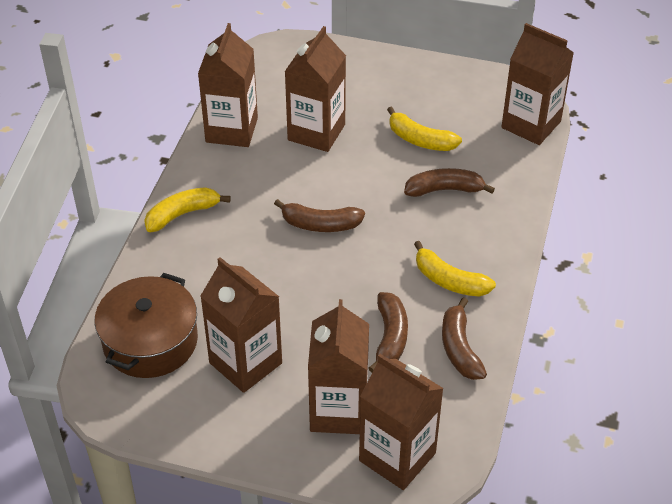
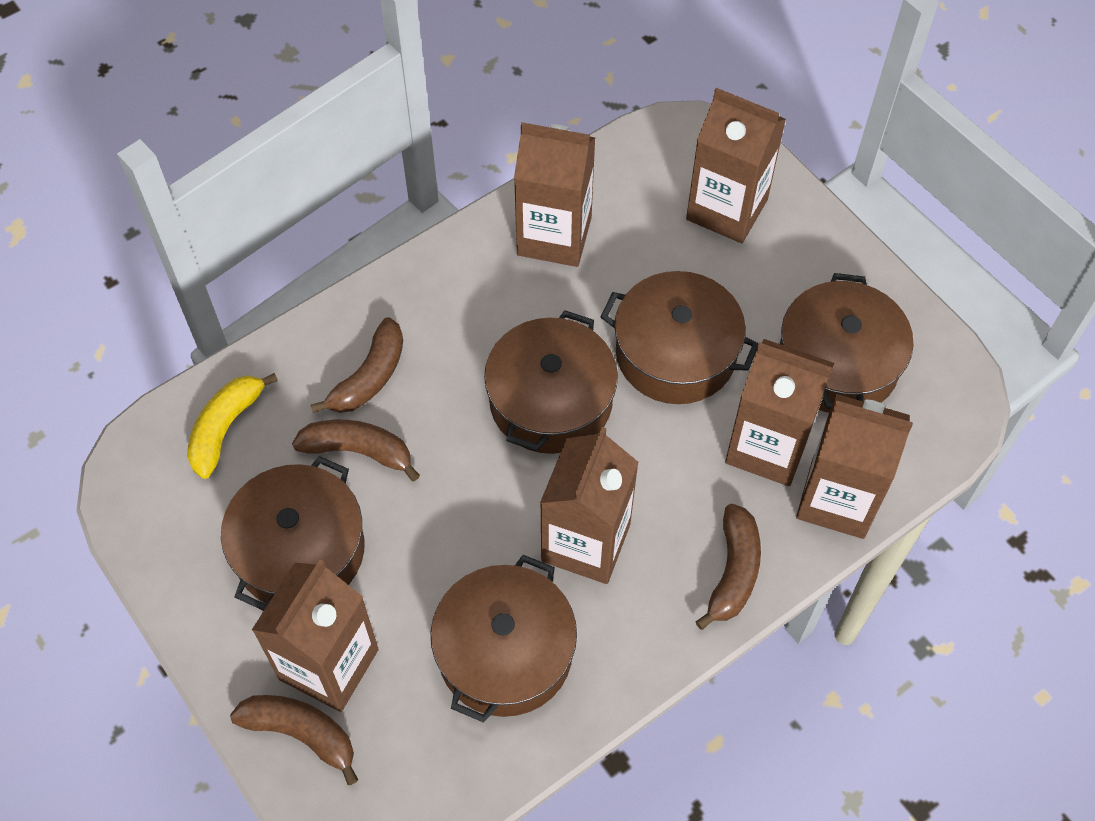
brown pot: [94,273,198,378] = 1 -> [221,456,364,611] [431,555,577,723] [484,310,618,454] [601,271,759,404] [780,273,913,413] = 5
yellow banana: [144,187,231,232] [387,106,462,151] [414,241,496,297] = 3 -> [187,373,278,479] = 1

